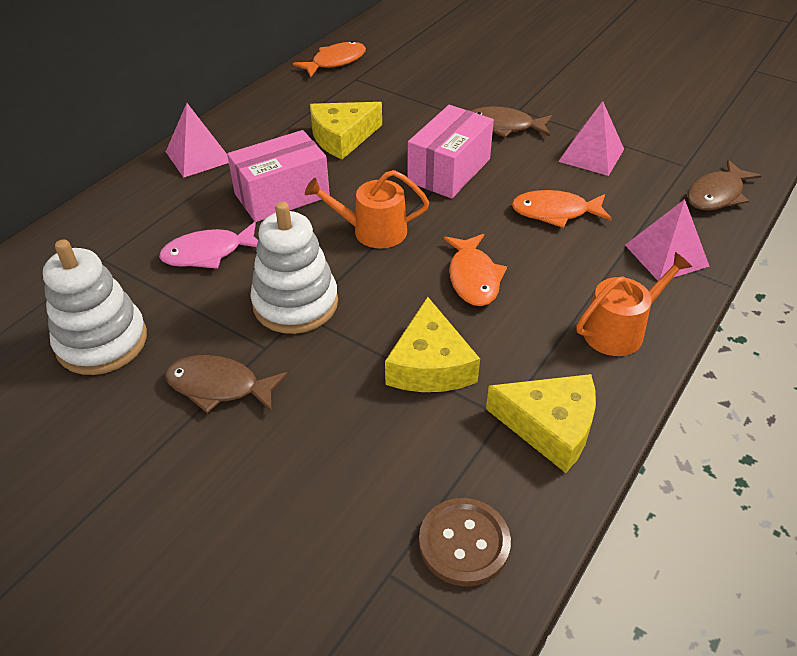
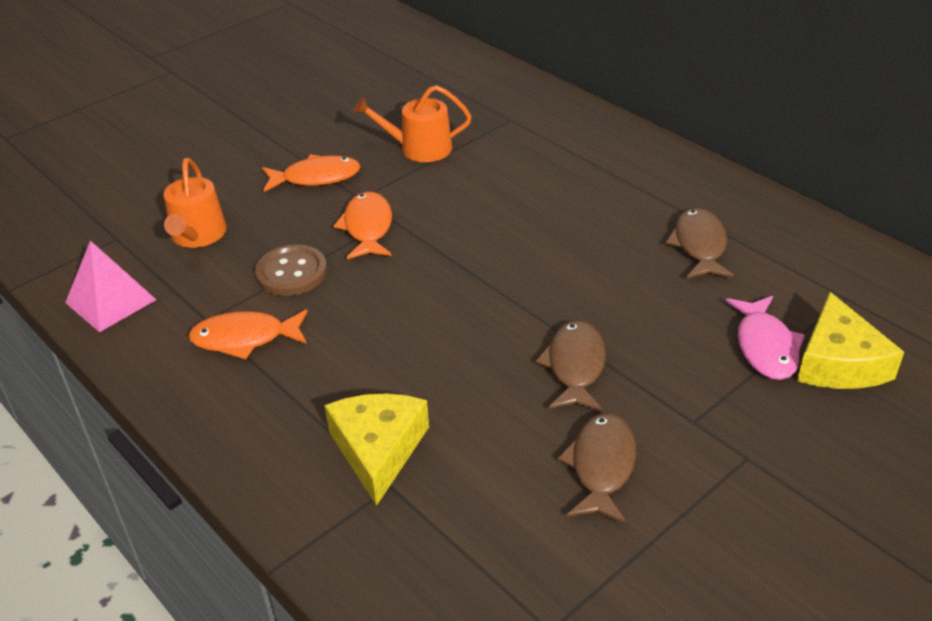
pink box: [227,130,330,222] [408,105,494,199] = 2 -> none = 0
pink pyramid: [166,103,229,178] [558,101,624,176] [625,199,710,281] = 3 -> [65,241,156,332] = 1
white stacking toy: [43,239,147,375] [250,201,338,334] = 2 -> none = 0
yellow cheese: [310,102,382,159] [385,297,480,392] [486,374,596,473] = 3 -> [324,393,429,506] [797,292,904,389] = 2

